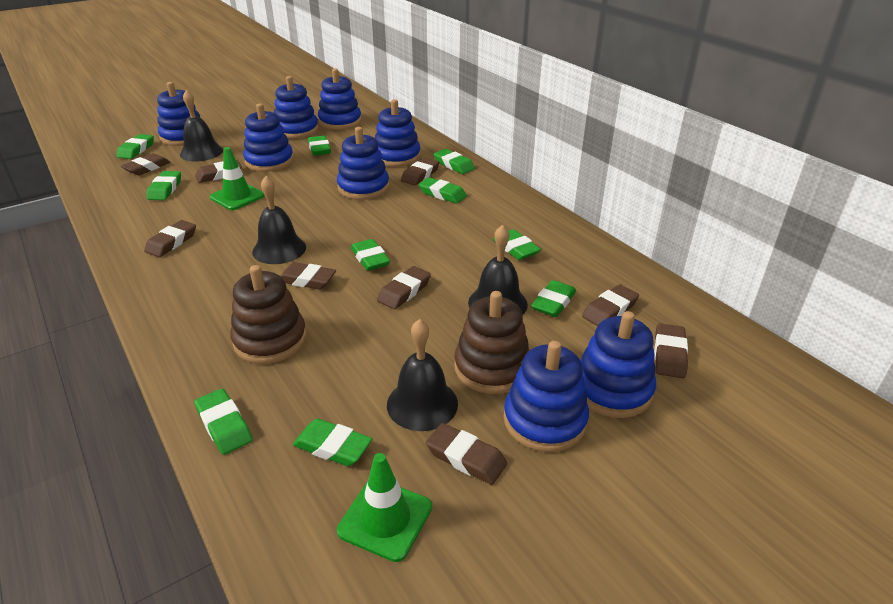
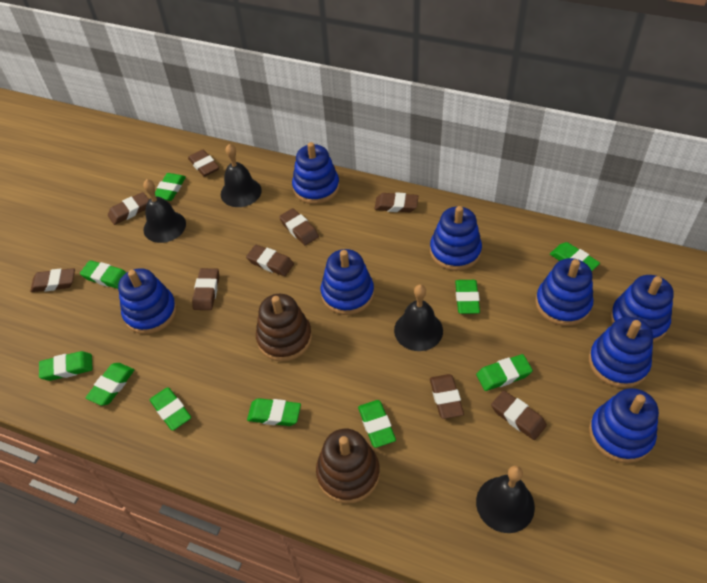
green traffic cone: [210,147,265,210] [337,453,432,562] = 2 -> none = 0

